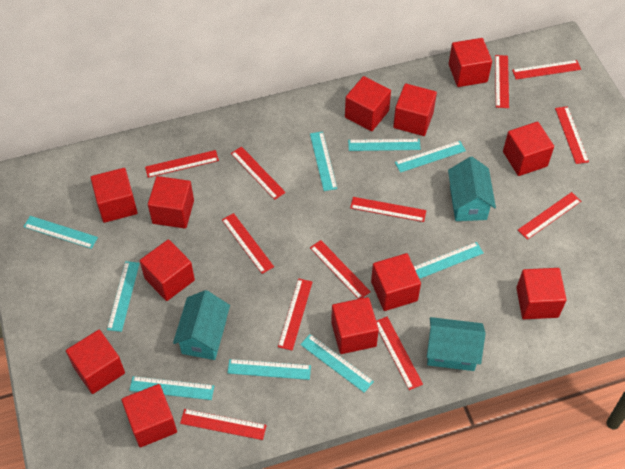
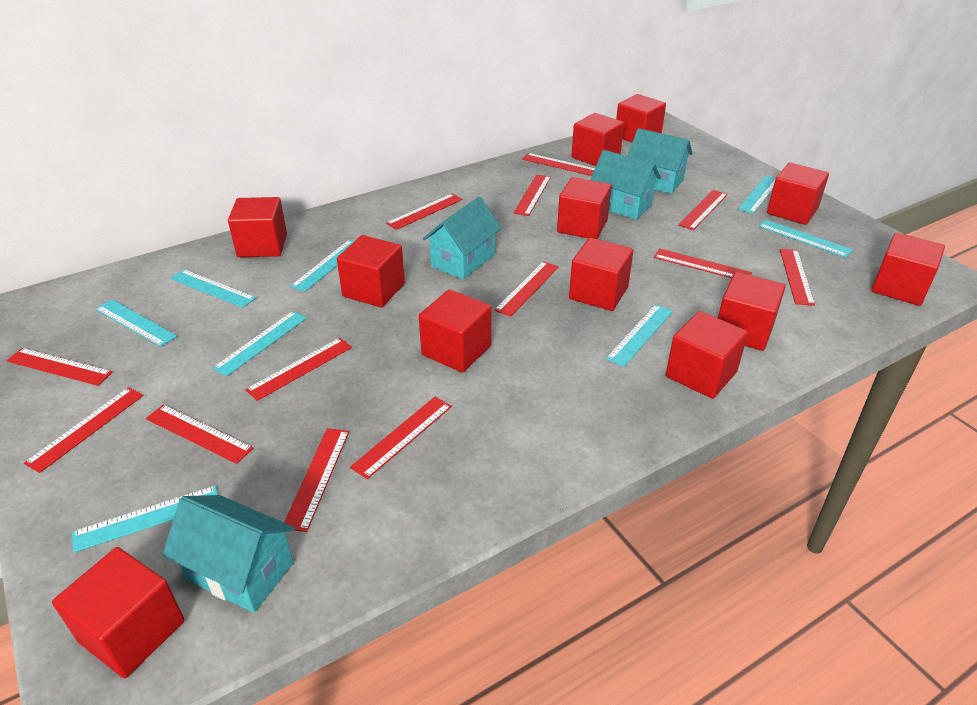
red ruler: [145,150,219,178] [180,409,267,440] [222,213,274,274] [231,146,286,200] [278,278,312,351] [310,240,371,299] [350,197,426,222] [376,317,423,390] [495,55,509,108] [512,60,581,80] [518,192,581,240] [555,106,589,164] = 12 -> [6,348,112,386] [24,387,144,473] [146,405,253,464] [245,338,352,401] [284,428,349,532] [350,397,452,479] [386,194,463,230] [494,261,559,317] [513,174,551,216] [522,153,595,176] [654,248,752,278] [678,190,728,230] [780,249,815,306] = 13
turquoise house: [173,290,230,360] [427,317,485,371] [448,157,496,221] = 3 -> [162,495,295,613] [423,197,501,280] [590,150,661,220] [628,128,693,194] = 4
turquoise ruler: [23,216,98,249] [107,261,140,332] [129,376,214,400] [227,359,311,380] [300,334,374,393] [310,131,337,191] [348,139,421,151] [395,141,466,173] [414,242,484,279] = 9 -> [72,486,218,552] [96,300,177,347] [170,269,256,308] [213,311,307,376] [290,240,354,292] [606,304,673,367] [738,175,776,214] [758,219,853,258] = 8

